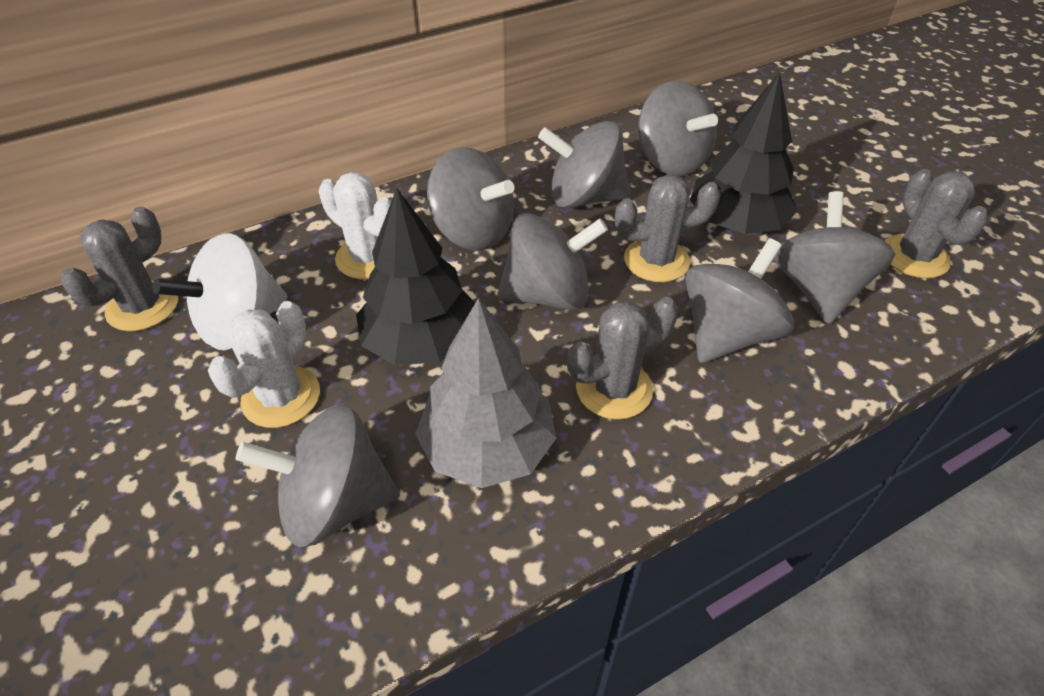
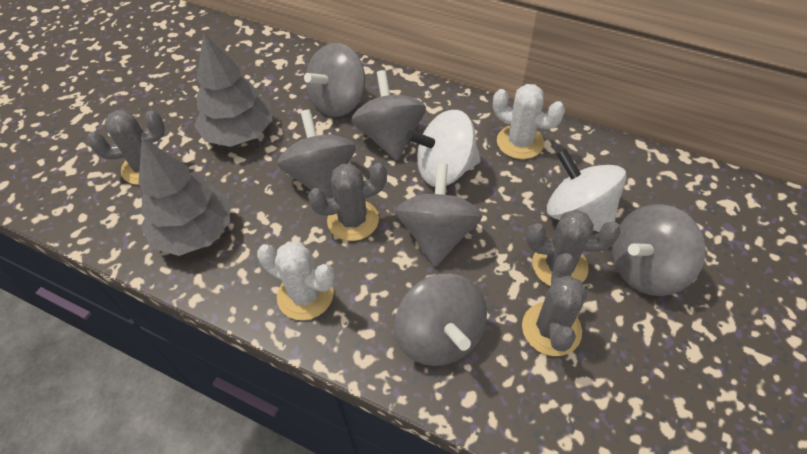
black tree: [356,188,475,365] [690,72,798,234] = 2 -> none = 0
grey spinning top: [236,405,400,547] [427,147,514,250] [497,213,608,310] [538,121,630,208] [638,81,718,176] [685,238,794,363] [775,191,895,324] = 7 -> [277,109,356,199] [304,43,365,117] [351,70,426,161] [395,274,487,366] [396,163,483,267] [612,204,705,296] = 6
grey tree: [415,298,557,488] = 1 -> [138,138,230,256] [194,33,272,147] = 2
white spinning top: [153,233,287,350] = 1 -> [406,110,481,187] [547,148,627,232] = 2

